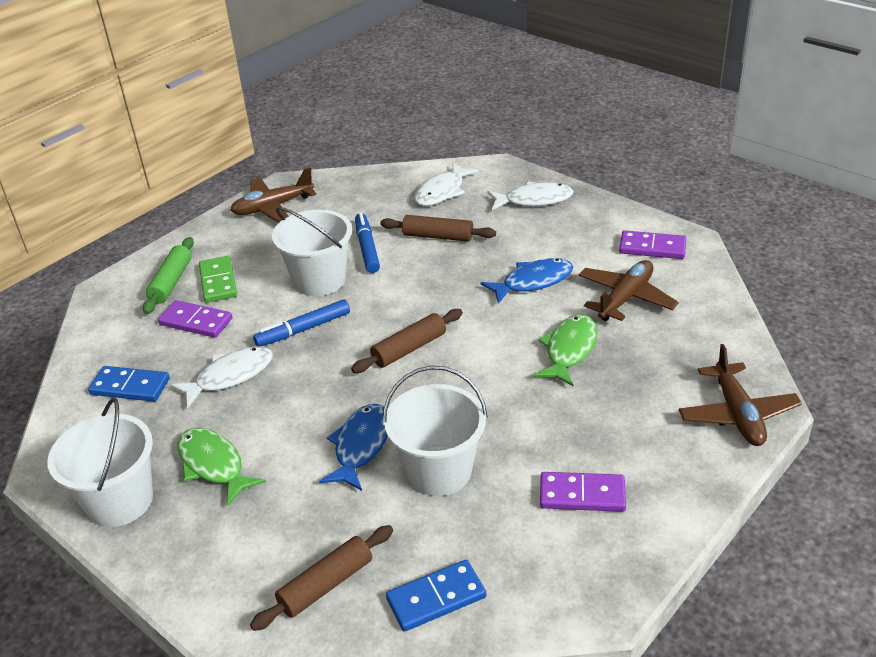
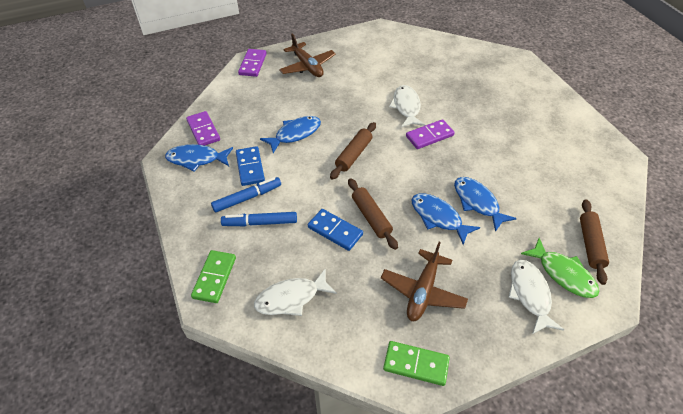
blue fish: [319,404,387,491] [481,258,573,304] = 2 -> [165,144,233,172] [260,116,321,153] [411,193,480,245] [454,177,517,232] = 4
brown plane: [231,168,317,223] [578,260,679,321] [679,344,802,446] = 3 -> [279,33,336,77] [381,242,468,321] = 2
green domino: [199,256,237,303] = 1 -> [191,250,236,303] [383,341,450,386] = 2
green fish: [178,428,266,506] [534,315,597,386] = 2 -> [521,238,599,298] = 1
green rolling pin: [143,237,194,314] = 1 -> none = 0
white bucket: [47,398,153,527] [272,207,352,296] [383,366,488,496] = 3 -> none = 0

